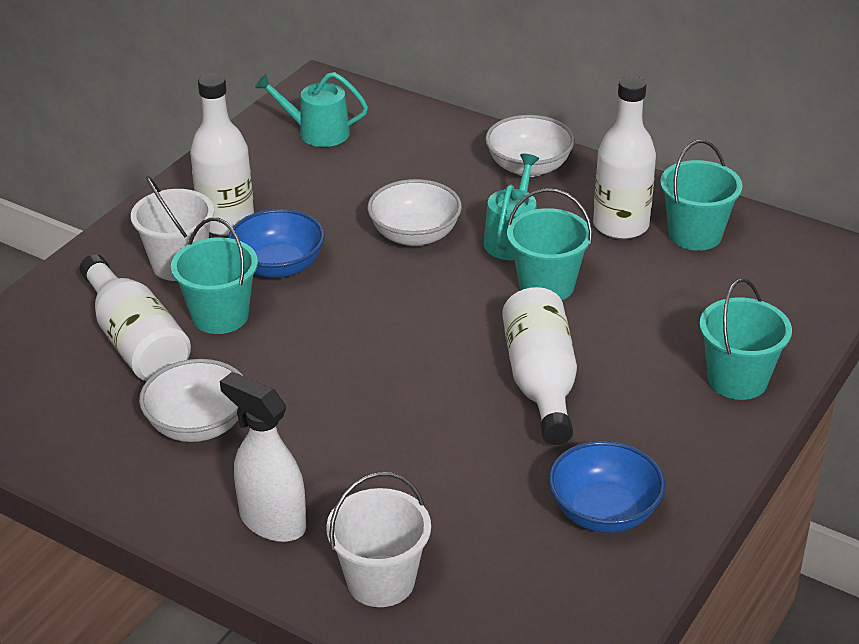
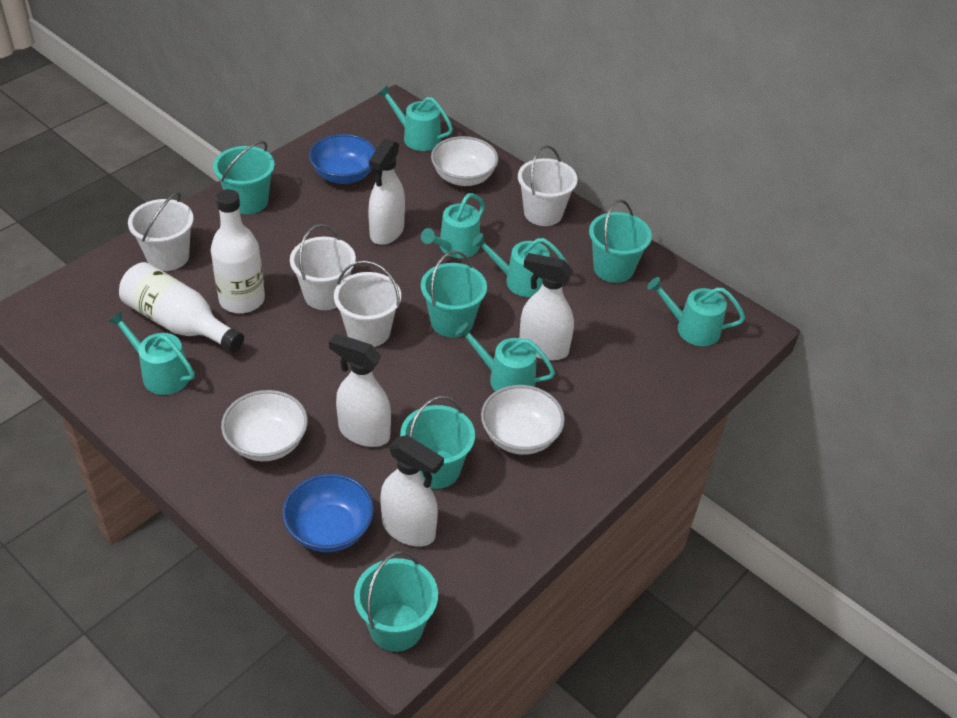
turquoise bucket: [171,218,258,334] [507,188,592,300] [660,140,743,251] [699,278,792,400] = 4 -> [213,141,275,214] [354,551,438,652] [400,395,475,489] [421,251,487,338] [589,199,652,283] = 5
turquoise watering can: [255,72,368,147] [484,154,539,260] = 2 -> [108,311,195,395] [378,85,453,151] [421,193,485,258] [456,322,555,391] [472,233,568,297] [647,277,745,346] = 6
white bottle: [80,254,191,381] [190,73,254,236] [502,287,577,445] [593,76,656,239] = 4 -> [119,262,244,353] [211,189,265,313] = 2
white bucket: [131,176,214,281] [326,472,431,607] = 2 -> [128,192,194,271] [290,224,356,310] [334,261,401,347] [518,145,578,226] = 4
white spray bottle: [220,372,306,542] = 1 -> [329,334,391,447] [368,139,405,245] [380,435,444,546] [519,253,574,360] = 4

